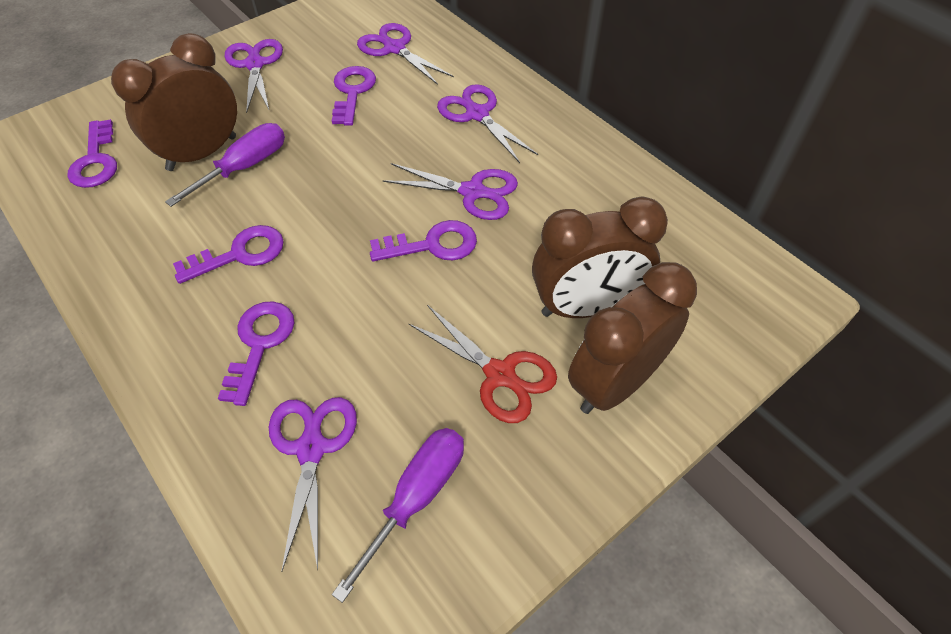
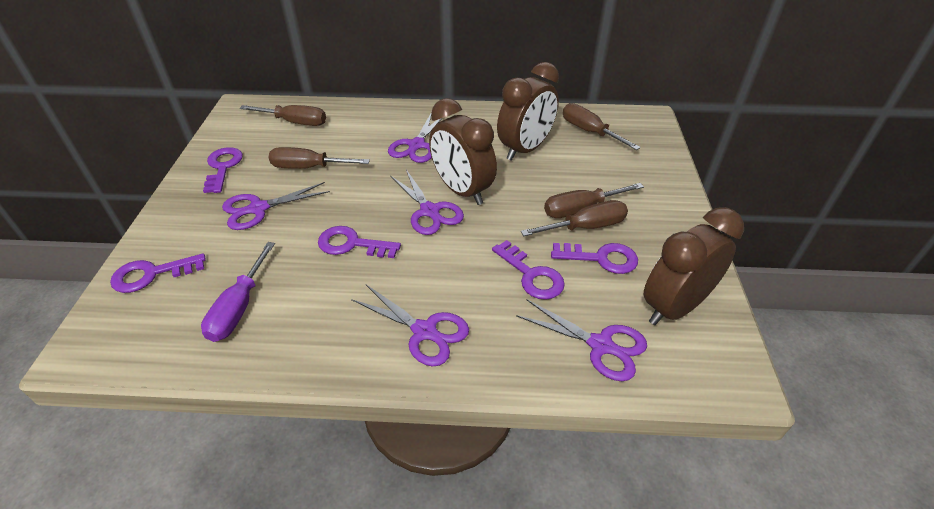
brown screwdriver: none = 0 -> [240,105,326,126] [269,147,370,169] [521,200,628,236] [544,183,644,218] [563,103,641,150] = 5
purple screwdriver: [165,123,285,207] [332,428,464,603] = 2 -> [201,242,275,342] = 1
red scissors: [408,305,557,423] = 1 -> none = 0

